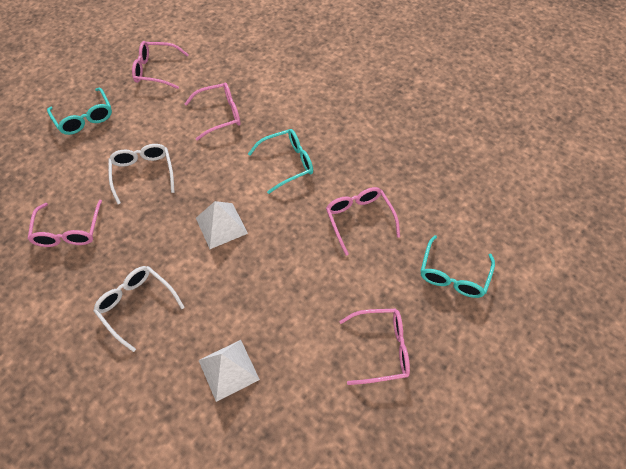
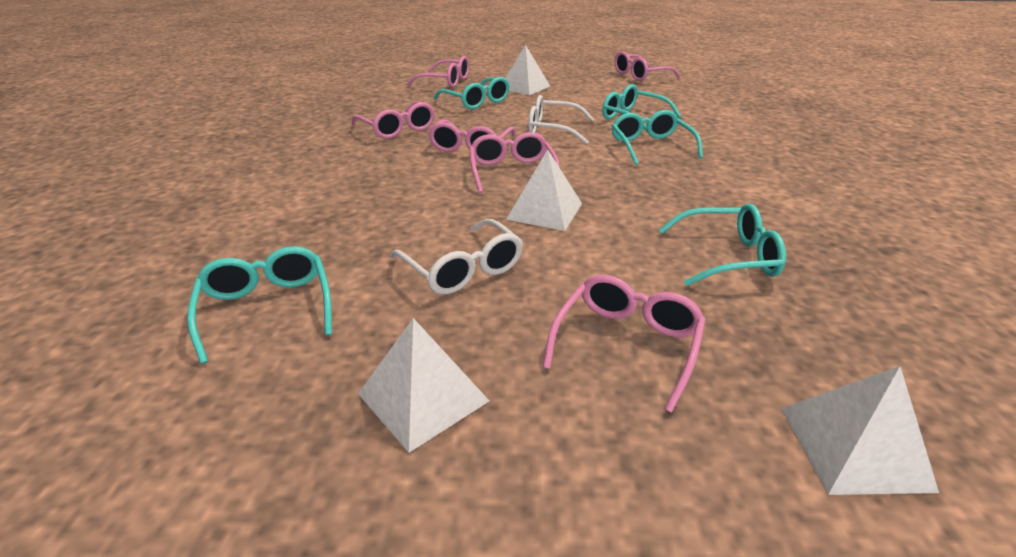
pink glasses: [28,200,102,247] [132,41,189,89] [185,83,241,141] [326,187,400,256] [339,309,410,385] = 5 -> [352,101,435,139] [407,56,469,88] [428,119,516,152] [469,132,560,193] [542,274,706,413] [614,51,681,81] = 6
turquoise glasses: [47,88,112,135] [248,129,313,194] [421,235,495,298] = 3 -> [187,246,332,364] [434,77,510,109] [602,84,681,131] [612,110,703,165] [659,204,786,286] = 5
white pyramid: [196,201,248,249] [198,340,260,402] = 2 -> [358,318,489,453] [505,45,550,95] [506,150,582,231] [781,366,939,495] = 4

